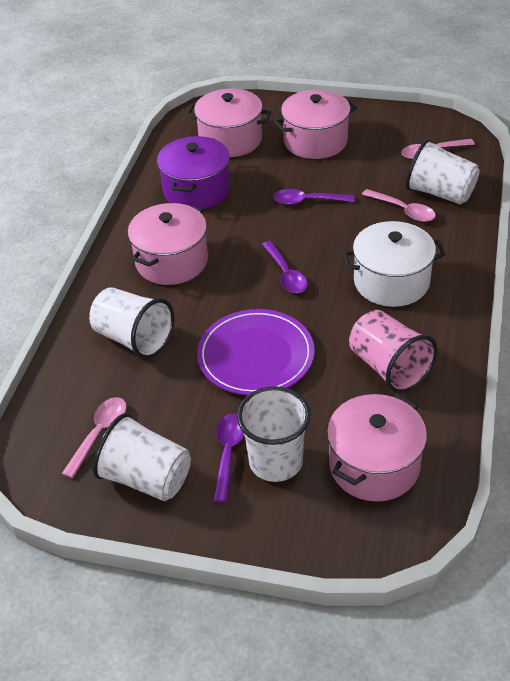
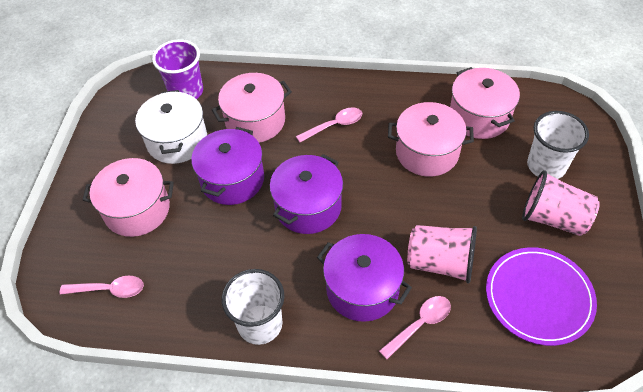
pink cup: [349,310,437,393] = 1 -> [407,225,477,283] [522,170,600,236] = 2
purple cup: none = 0 -> [152,39,203,99] = 1
purple pot: [157,136,230,210] = 1 -> [191,127,264,205] [270,154,343,234] [317,234,412,322] = 3
purple spoon: [213,413,244,503] [262,241,308,293] [273,189,355,205] = 3 -> none = 0
white cup: [89,287,175,359] [92,413,191,501] [237,386,311,482] [406,139,480,205] = 4 -> [221,269,284,345] [527,111,589,179] = 2

